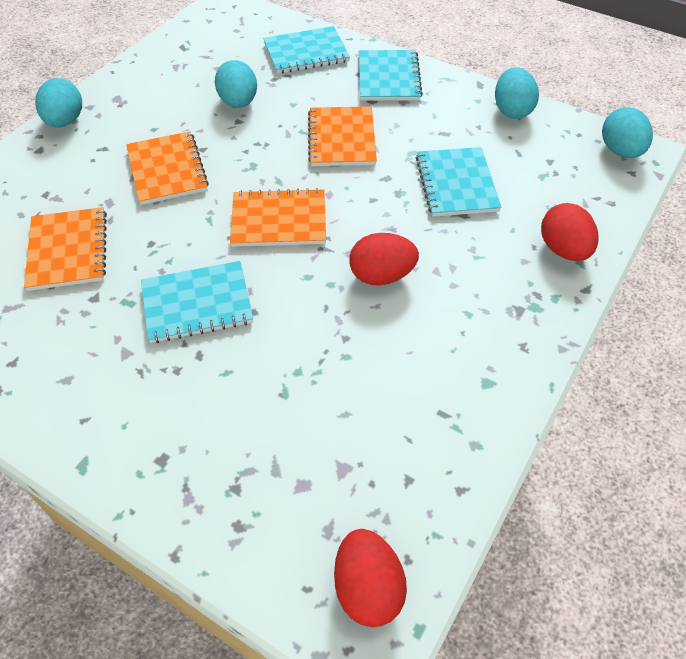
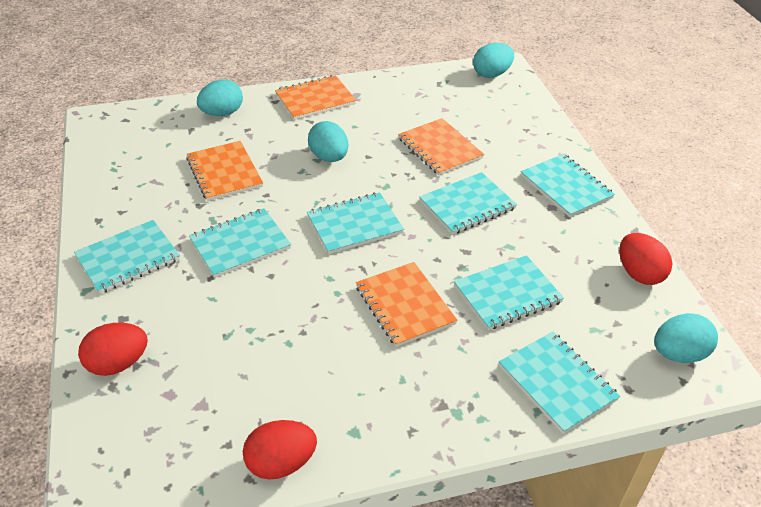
turquoise notebook: [141,261,253,343] [263,26,350,74] [359,50,423,101] [416,147,502,217] = 4 -> [74,220,180,294] [189,208,291,278] [307,192,404,254] [419,172,517,235] [454,255,564,330] [499,332,620,434] [521,154,615,217] = 7

